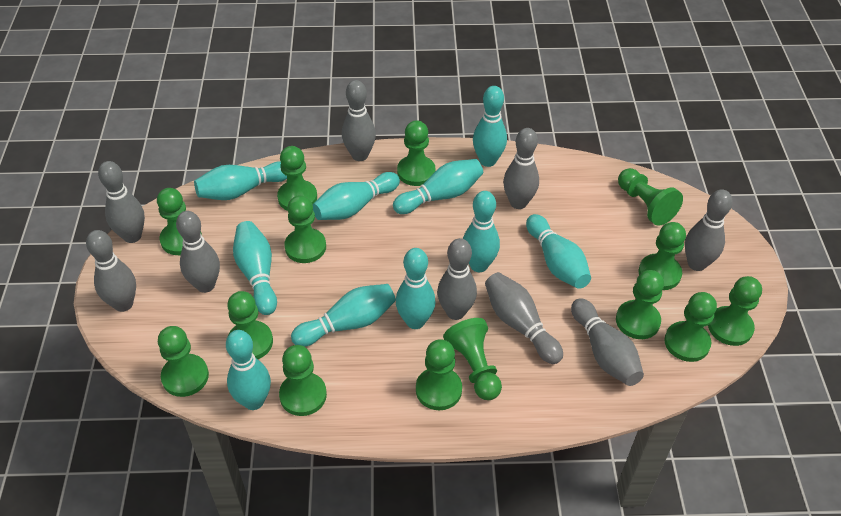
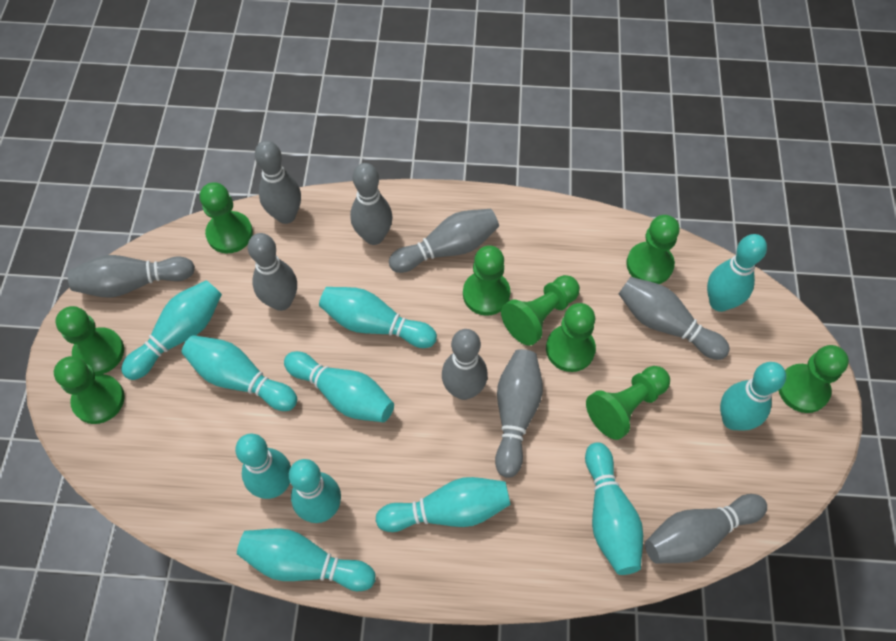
green pawn: [157,188,202,255] [158,326,209,397] [227,291,273,359] [277,146,317,211] [279,345,327,416] [284,195,326,263] [397,120,436,186] [416,339,462,410] [443,318,502,400] [616,270,664,339] [618,168,683,226] [639,222,686,290] [664,292,717,362] [708,276,762,346] = 14 -> [54,356,125,424] [55,306,124,375] [200,182,253,254] [463,245,511,316] [501,275,580,346] [546,303,596,372] [586,366,670,440] [626,215,679,284] [778,345,849,413] = 9
turquoise bowling pin: [194,161,287,200] [226,330,271,410] [233,221,277,315] [291,284,396,347] [313,172,400,220] [393,159,483,214] [396,248,436,329] [463,191,500,272] [473,86,507,167] [526,214,591,289] = 10 -> [121,280,222,380] [182,335,297,411] [235,434,291,499] [237,528,376,591] [284,351,394,422] [289,459,341,523] [319,287,437,348] [376,477,511,532] [585,442,643,575] [707,234,767,312] [720,362,786,431] = 11

